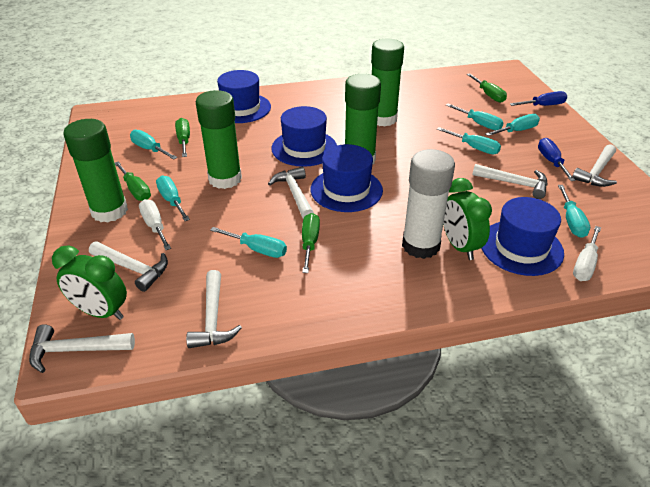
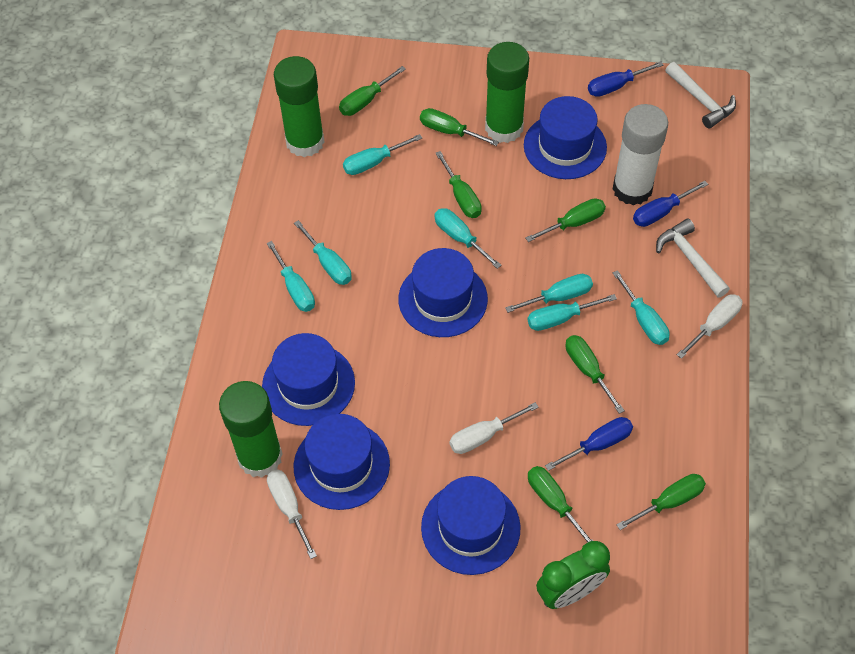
blue hat: [217,70,271,123] [272,106,337,167] [311,144,383,212] [481,197,564,276] = 4 -> [262,333,355,426] [294,414,390,510] [398,248,488,337] [421,476,521,575] [524,96,607,179] = 5
blue screwdriver: [510,91,567,106] [538,138,576,181] = 2 -> [545,417,633,471] [588,61,664,97] [633,181,708,227] = 3
green clock: [52,245,127,320] [443,178,492,260] = 2 -> [536,541,610,609] = 1
green glue stick: [63,119,128,222] [196,90,242,189] [345,74,381,165] [371,39,404,126] = 4 -> [219,381,283,478] [274,56,325,157] [485,42,529,143] = 3
green screwdriver: [115,161,151,201] [175,118,190,157] [302,213,320,273] [467,73,507,103] = 4 -> [339,66,406,116] [420,108,499,146] [435,151,482,218] [525,198,606,242] [528,466,593,543] [565,335,625,414] [616,474,706,530] = 7
white hammer: [29,324,135,373] [89,242,168,292] [186,270,242,348] [268,167,314,219] [472,164,548,199] [572,144,617,187] = 6 -> [656,219,730,297] [665,62,736,129] = 2
white screwdriver: [139,199,171,250] [573,226,601,281] = 2 -> [267,470,317,559] [450,402,539,454] [677,294,742,359] = 3

